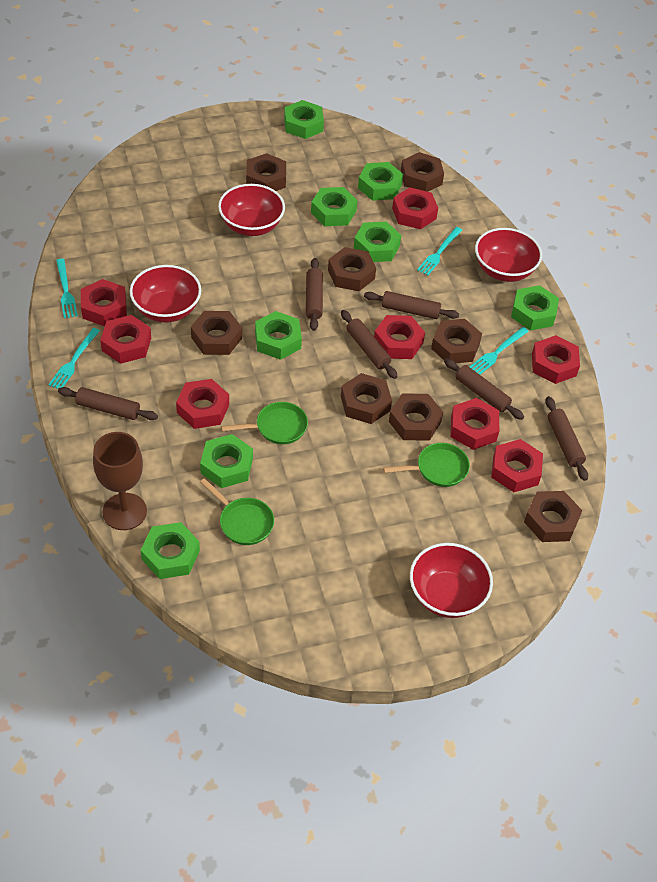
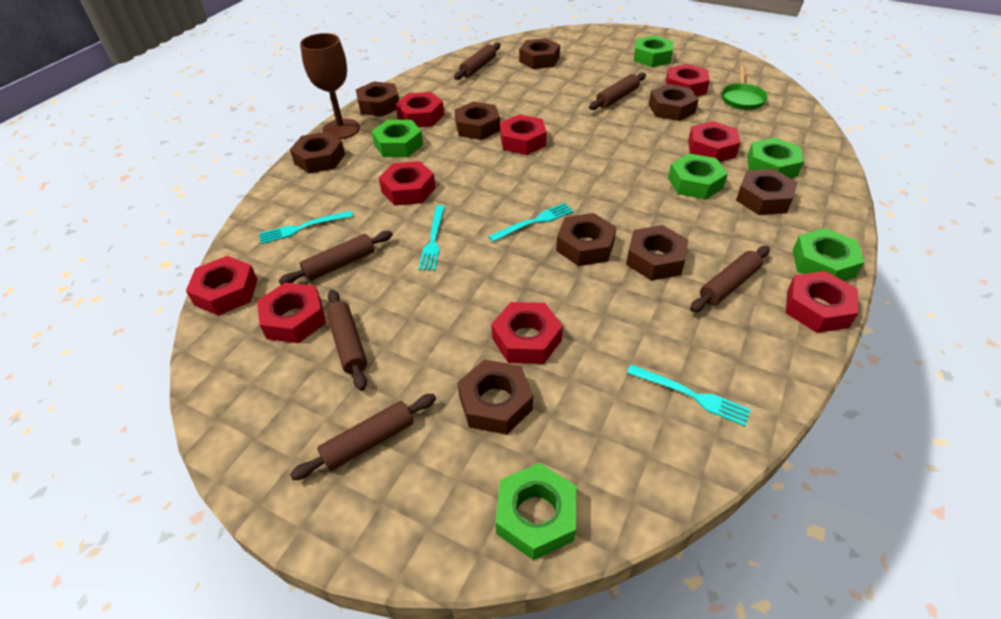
brown nut: [191,311,242,355] [246,153,286,191] [328,247,376,291] [341,373,392,424] [389,393,443,441] [401,152,444,192] [431,319,482,363] [524,491,582,542] = 8 -> [290,132,345,173] [356,81,399,117] [455,102,500,140] [457,360,533,435] [519,38,560,69] [556,213,616,266] [626,225,688,281] [649,84,699,121] [736,169,797,215] = 9
green nut: [141,522,200,579] [200,434,253,488] [255,311,302,360] [284,100,324,139] [311,187,358,226] [353,221,401,262] [358,162,403,201] [511,285,559,331] = 8 -> [372,120,423,157] [495,463,577,560] [634,36,673,67] [668,153,728,200] [747,138,804,178] [792,228,864,281] = 6
green pan: [200,478,274,545] [221,402,308,444] [383,443,470,487] = 3 -> [722,66,768,110] = 1
red bowl: [130,265,201,322] [218,184,285,236] [410,543,493,618] [475,228,542,282] = 4 -> none = 0
red nut: [81,279,127,327] [100,315,151,364] [176,379,229,429] [374,315,425,359] [392,187,438,229] [451,398,499,450] [491,439,543,492] [532,335,580,384] = 8 -> [186,256,258,316] [257,282,326,343] [379,161,436,205] [395,92,444,127] [491,302,563,364] [500,114,547,155] [666,64,710,96] [688,121,740,162] [786,271,858,333] = 9

